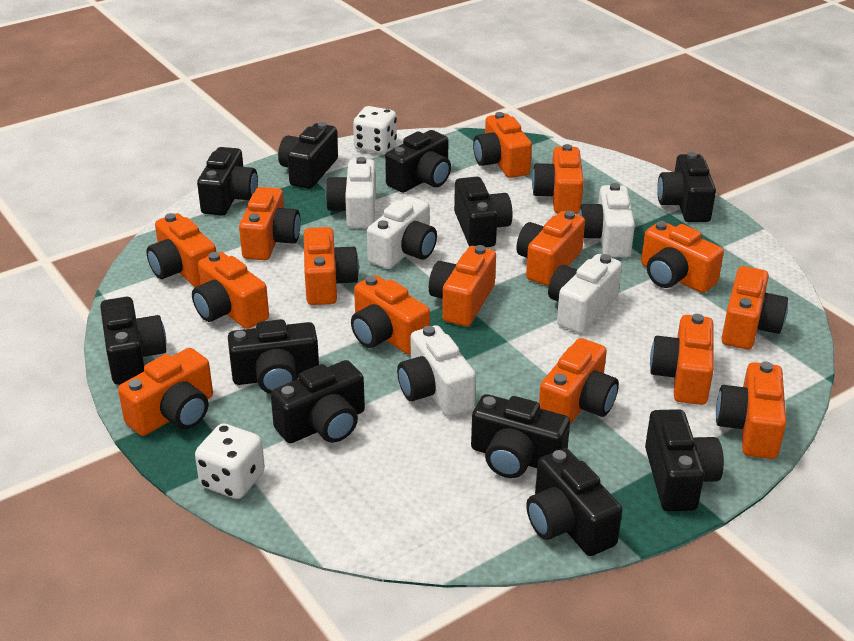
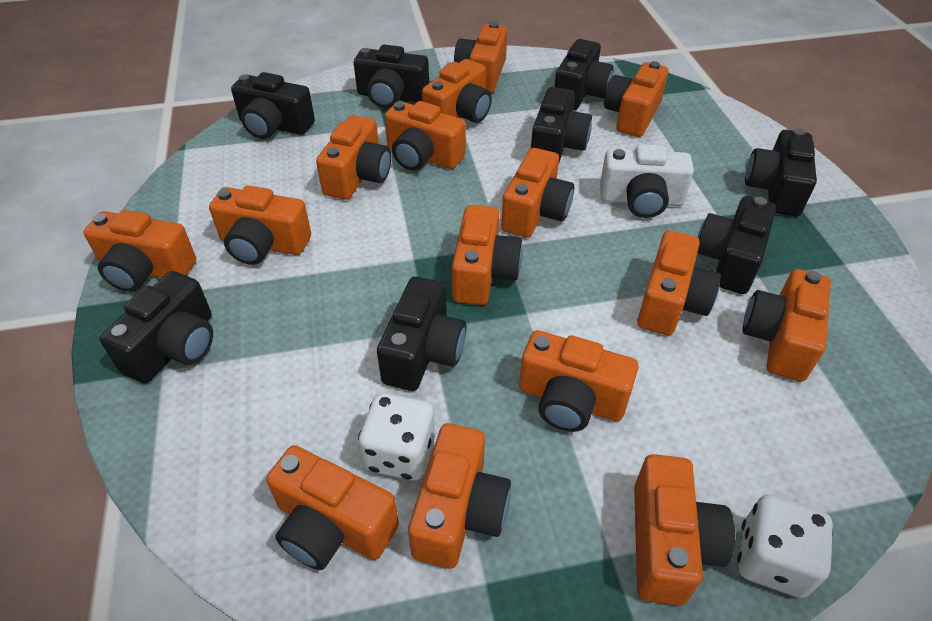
black camera: [100,297,166,385] [197,147,258,215] [228,319,319,394] [271,360,365,443] [278,122,338,189] [385,130,451,193] [454,177,513,247] [471,394,570,478] [526,448,623,556] [645,409,724,511] [657,152,716,222] = 11 -> [100,271,213,384] [231,72,315,139] [354,45,429,108] [377,276,466,391] [531,87,592,162] [554,39,614,110] [697,196,776,294] [745,128,817,216] = 8
white camera: [325,157,376,228] [367,196,437,269] [397,325,476,417] [548,254,622,333] [579,183,635,257] = 5 -> [600,144,694,218] = 1

